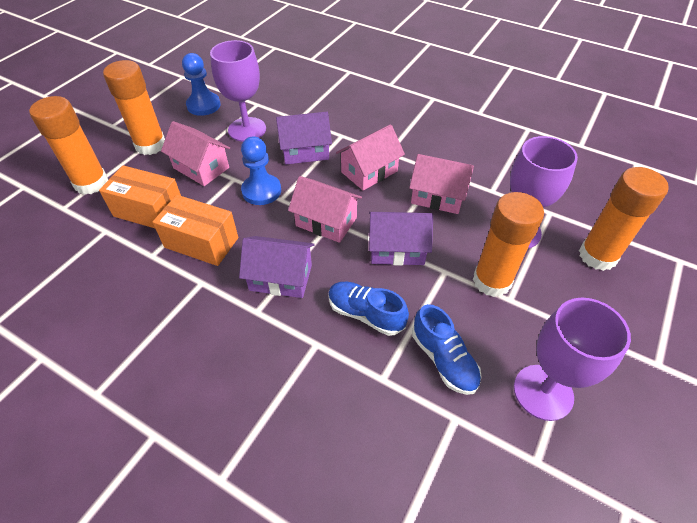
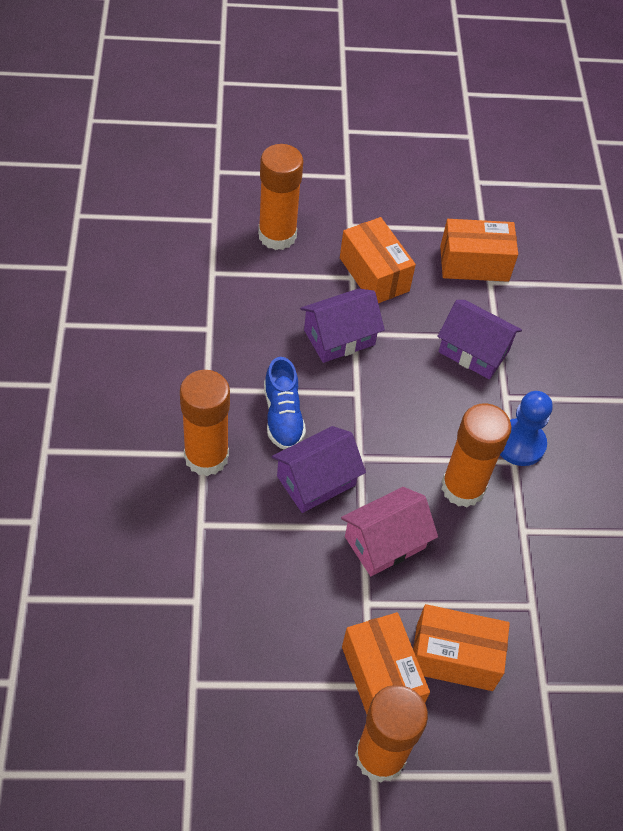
blue pawn: [182,53,221,116] [241,136,281,205] = 2 -> [500,391,553,466] = 1
blue shoe: [328,282,409,336] [412,304,482,395] = 2 -> [264,357,306,450] = 1
orange box: [99,165,181,228] [153,195,238,266] = 2 -> [340,217,416,303] [342,612,430,714] [413,604,510,691] [440,219,518,282] = 4
pink house: [161,121,230,186] [288,176,362,243] [336,124,405,191] [409,154,474,214] = 4 -> [341,487,438,576] = 1
purple goblet: [210,40,266,142] [510,136,578,249] [514,298,631,421] = 3 -> none = 0

